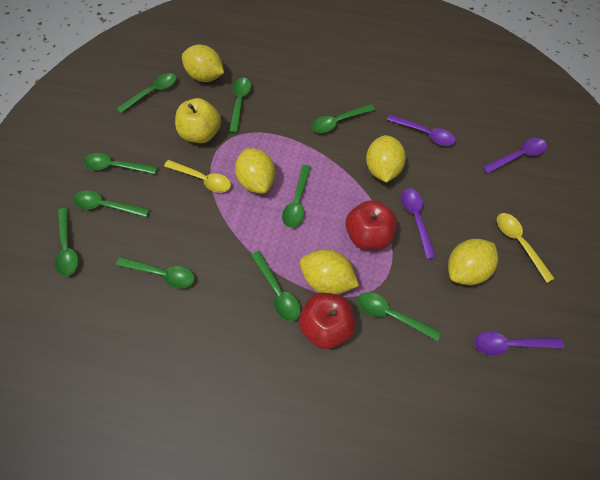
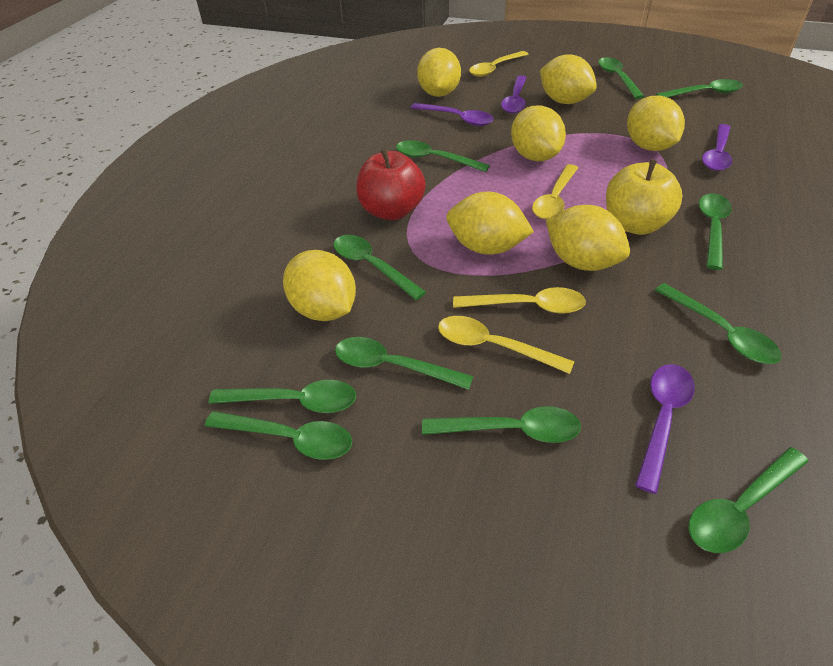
green spoon: [55,208,78,276] [73,191,150,217] [83,153,158,174] [116,73,177,113] [116,257,195,289] [229,77,251,133] [251,251,301,321] [282,165,311,228] [311,104,375,133] [357,292,441,341] = 10 -> [205,411,352,460] [209,380,356,413] [334,235,426,300] [335,337,473,390] [396,140,490,172] [422,406,581,443] [598,57,645,99] [655,283,781,364] [656,79,743,98] [689,447,809,553] [699,194,732,270] = 11
red apple: [299,293,356,349] [346,200,397,250] = 2 -> [356,148,426,220] = 1
yellow lemon: [182,45,224,82] [235,148,276,194] [300,250,359,295] [366,135,406,183] [448,239,498,285] = 5 -> [283,250,356,321] [417,48,461,97] [446,192,534,255] [511,105,566,161] [540,54,597,104] [546,205,630,271] [627,95,685,151] = 7
yellow spoon: [164,160,231,193] [497,213,555,283] = 2 -> [438,316,575,374] [453,287,586,314] [469,51,528,77] [532,164,578,219] = 4

